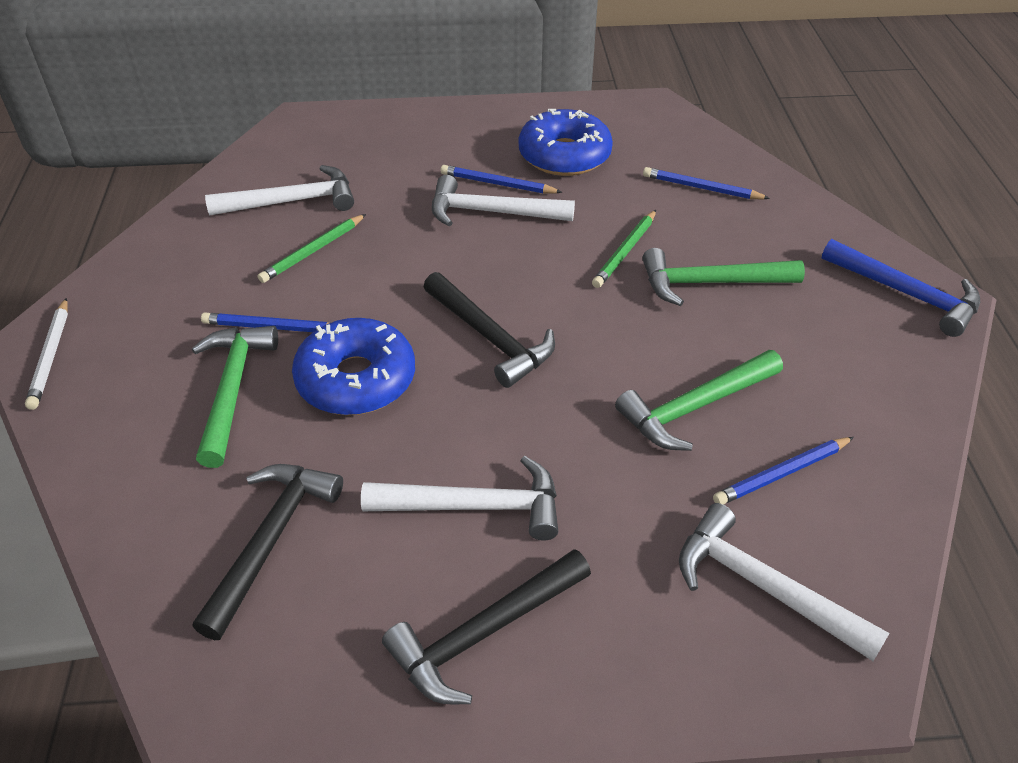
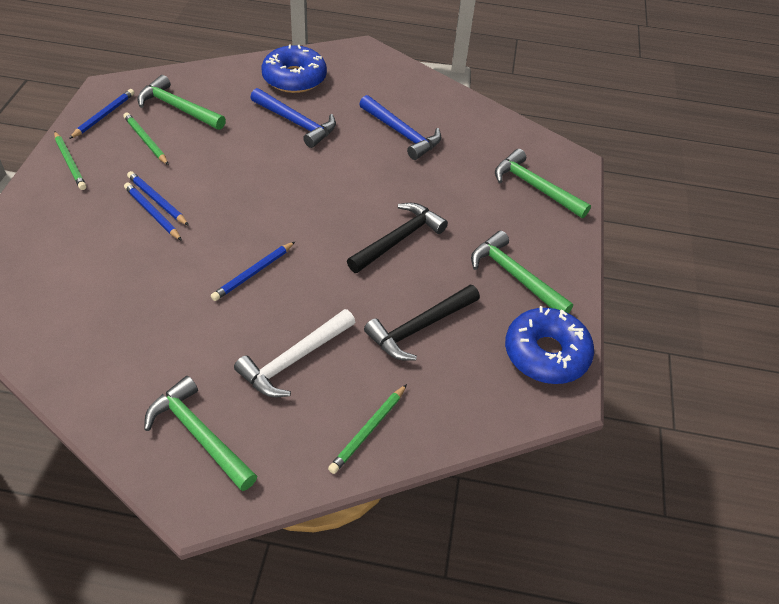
black hammer: [192,464,343,640] [382,549,591,704] [424,272,555,388] = 3 -> [347,203,448,273] [364,285,480,361] = 2
blue hammer: [821,239,980,337] = 1 -> [250,88,336,148] [359,95,441,160] = 2
green hammer: [192,326,278,468] [615,350,783,451] [642,248,805,306] = 3 -> [137,75,226,130] [144,376,257,491] [471,231,573,313] [495,149,591,218] = 4
green pencil: [258,214,366,283] [592,210,656,288] = 2 -> [54,131,86,190] [123,113,169,165] [328,384,407,474] = 3
white hammer: [205,165,354,215] [361,456,559,541] [432,175,575,226] [679,503,889,661] = 4 -> [234,309,355,397] = 1
white pencil: [25,298,68,410] = 1 -> none = 0

